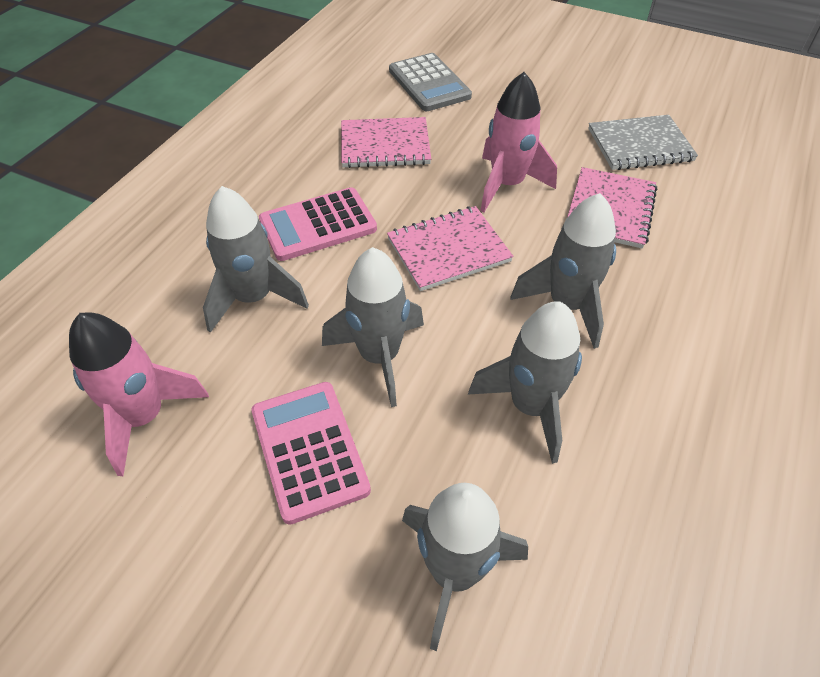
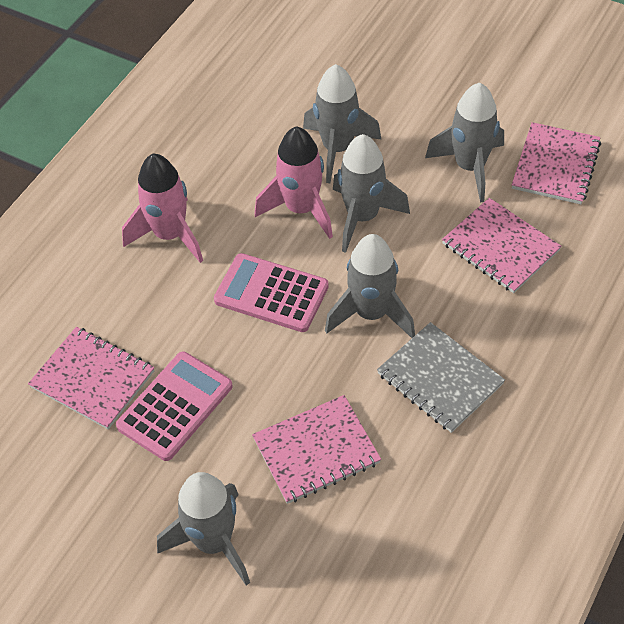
grey calculator: [389,53,472,111] = 1 -> none = 0
pink notebook: [341,117,431,168] [387,206,513,291] [567,167,657,249] = 3 -> [28,327,155,430] [252,395,381,504] [442,198,562,293] [512,122,601,204] = 4

